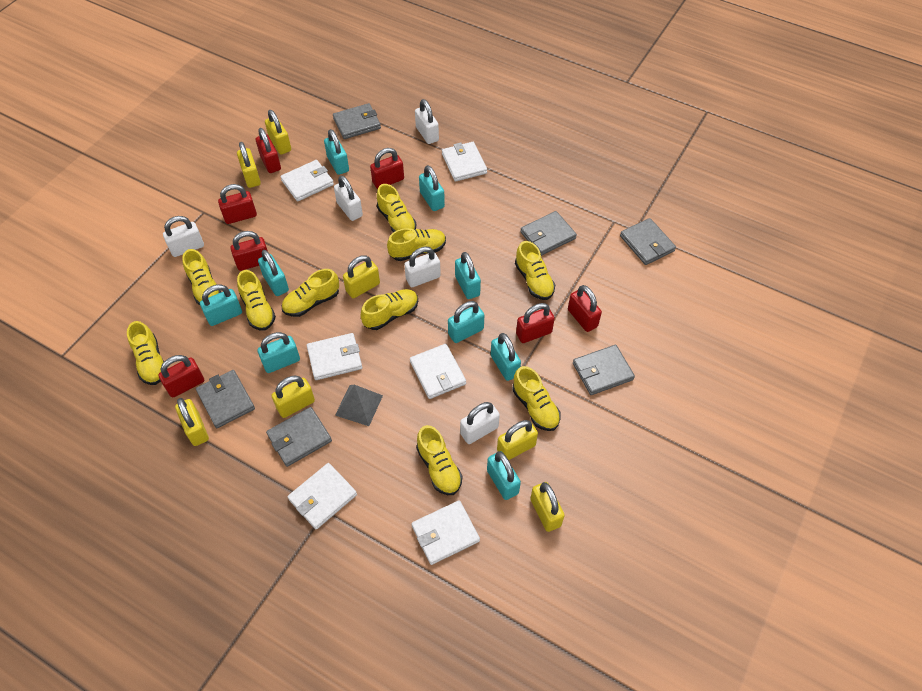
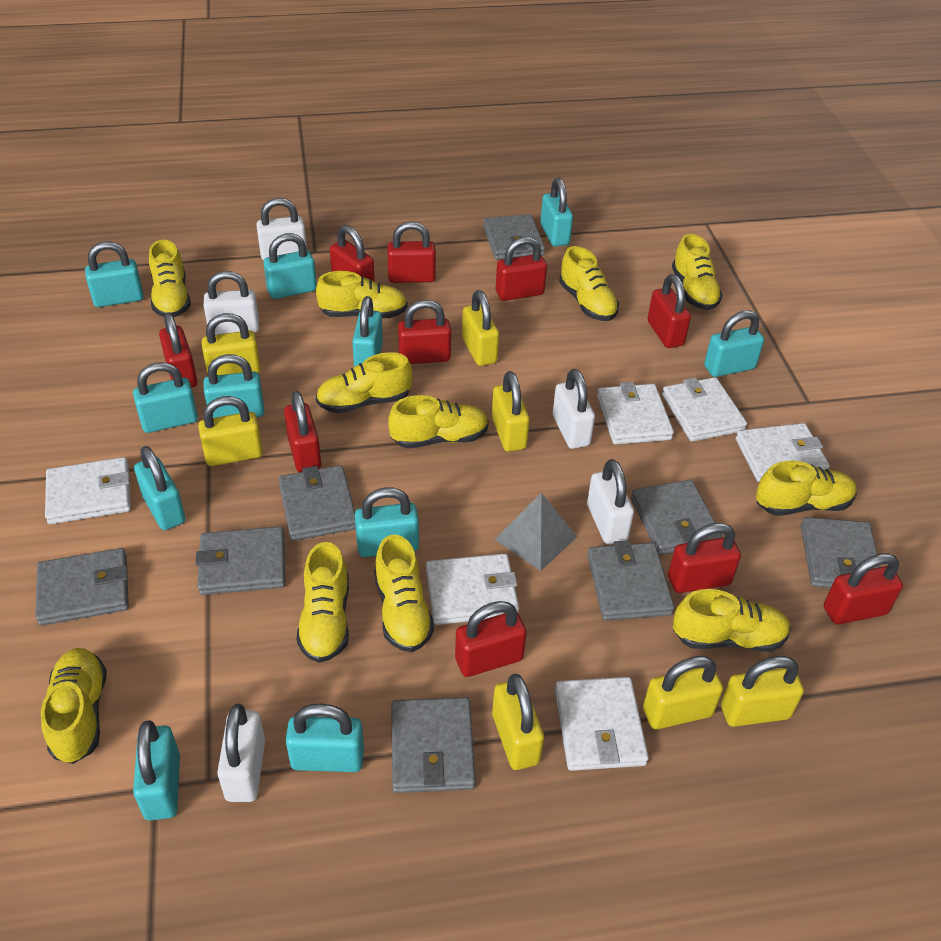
grey wallet: [196,370,255,428] [266,407,332,467] [333,103,381,139] [520,211,577,256] [573,345,635,395] [620,218,676,265] = 6 -> [35,548,129,626] [195,526,285,595] [278,465,356,541] [391,697,476,793] [483,214,545,260] [587,540,674,621] [631,480,722,555] [801,517,880,588] = 8
red padlock: [158,355,204,398] [218,184,257,224] [231,231,268,271] [256,128,281,173] [370,148,404,189] [516,303,555,343] [568,285,602,332] = 7 -> [159,313,197,388] [284,391,321,472] [330,225,375,282] [387,221,436,283] [398,300,451,364] [455,601,527,677] [496,237,547,301] [648,274,691,348] [668,523,741,593] [824,553,903,625] = 10
turquoise padlock: [200,285,242,326] [258,250,289,296] [258,332,300,373] [324,129,349,175] [419,165,445,211] [448,301,484,343] [455,252,481,299] [487,451,521,500] [491,333,521,381] = 9 -> [85,241,143,307] [133,362,198,433] [133,720,180,821] [134,446,185,530] [203,354,264,418] [264,233,317,299] [286,704,364,772] [352,296,383,367] [355,487,419,557] [540,178,573,247] [704,311,764,377] = 11
yellow shoe: [127,321,164,385] [182,249,221,305] [237,270,276,331] [282,269,339,317] [360,289,418,330] [377,184,416,232] [387,228,446,261] [416,425,463,495] [512,366,561,431] [515,241,555,300] = 10 -> [41,648,107,764] [149,240,191,317] [296,542,349,663] [316,271,407,318] [316,352,412,413] [374,535,434,652] [388,395,489,449] [559,246,619,321] [672,234,723,310] [673,589,791,652] [756,460,857,516] = 11

